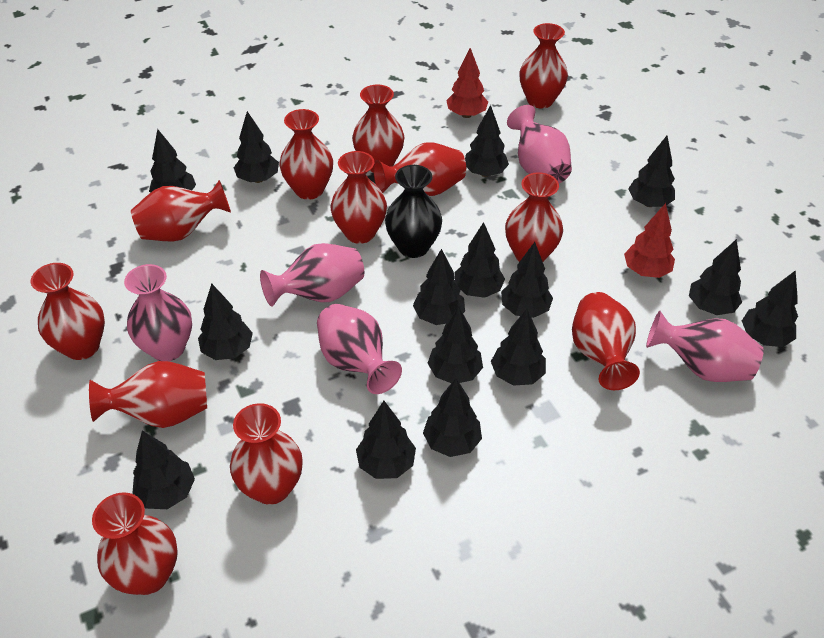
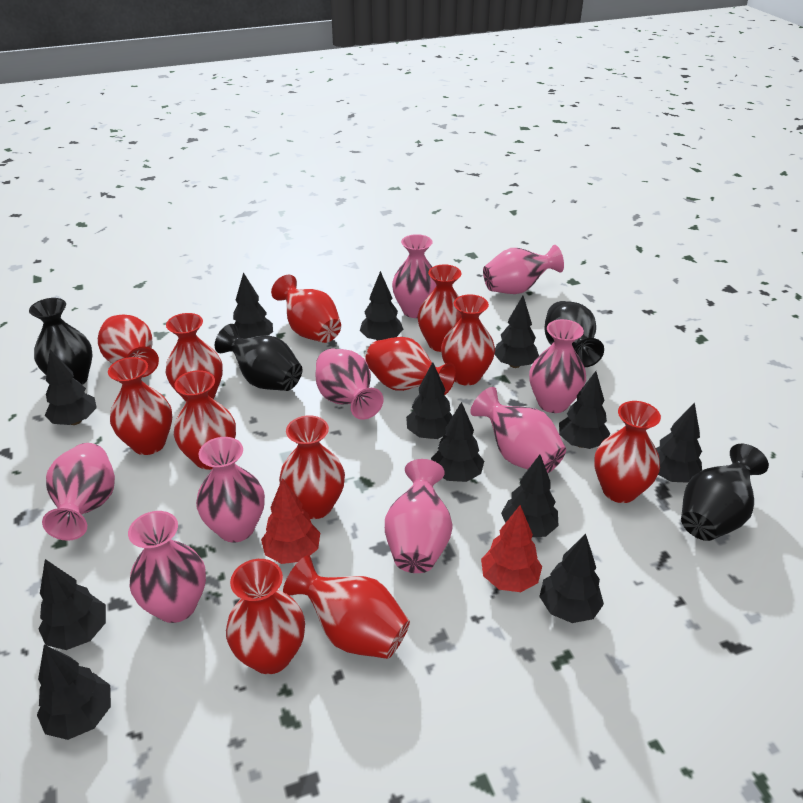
black tree: [132,431,195,509] [149,129,196,193] [198,283,253,360] [234,111,279,183] [356,401,416,479] [413,249,465,325] [423,378,482,457] [428,307,483,383] [454,222,505,298] [465,105,509,177] [491,309,546,386] [501,242,553,318] [628,136,675,207] [689,239,742,315] [742,270,798,347] = 15 -> [37,645,111,740] [39,559,106,650] [45,349,97,425] [233,272,273,338] [360,271,403,341] [406,362,452,439] [431,402,484,482] [494,296,539,368] [501,455,559,537] [539,534,604,623] [559,371,610,449] [656,402,702,483] = 12
black vase: [385,165,442,258] = 1 -> [29,298,92,385] [215,324,302,391] [544,301,604,367] [681,443,769,541] = 4
pink vase: [124,264,192,361] [260,243,364,307] [317,304,402,394] [507,105,572,184] [646,311,764,382] = 5 -> [42,443,115,541] [128,511,206,623] [196,437,265,542] [315,348,383,420] [385,459,453,573] [392,234,436,318] [470,387,566,473] [483,245,564,294] [529,319,586,413] = 9

